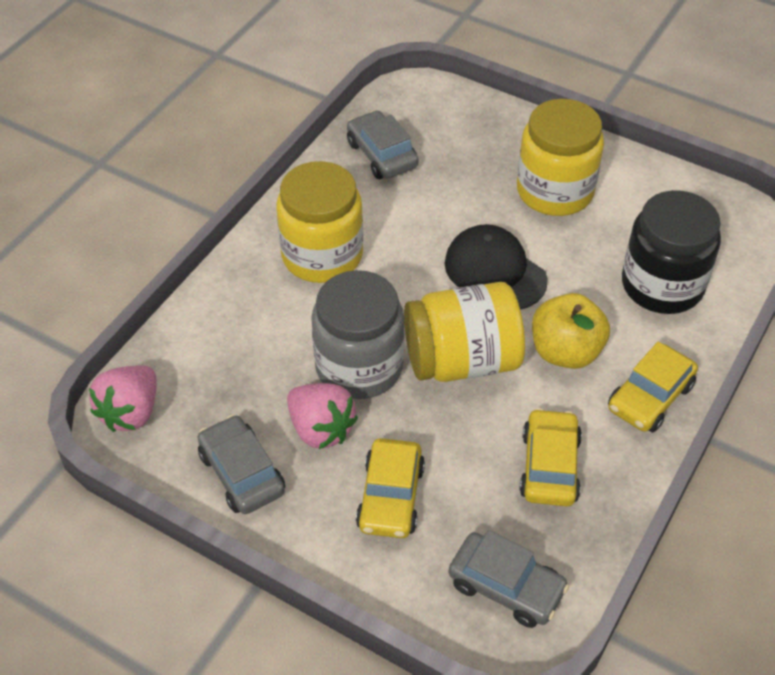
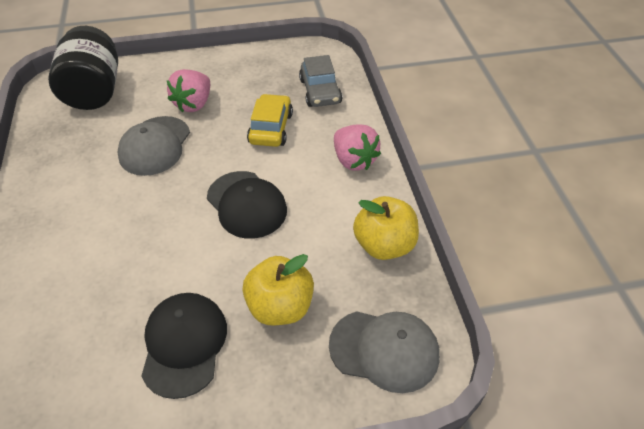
black cap: [445,224,548,310] = 1 -> [141,293,227,399] [207,171,287,239] = 2
grey cap: none = 0 -> [117,116,190,176] [329,311,440,393] = 2
grey car: [197,415,285,514] [347,110,419,179] [449,530,569,628] = 3 -> [299,55,342,107] = 1
grey jar: [311,270,405,399] = 1 -> none = 0
yellow apple: [532,293,610,369] = 1 -> [243,254,314,325] [353,196,419,260] = 2
yellow car: [356,438,425,538] [519,408,582,506] [608,342,698,432] = 3 -> [247,94,293,147] = 1
yellow jar: [276,161,363,283] [404,282,525,382] [517,99,604,216] = 3 -> none = 0

